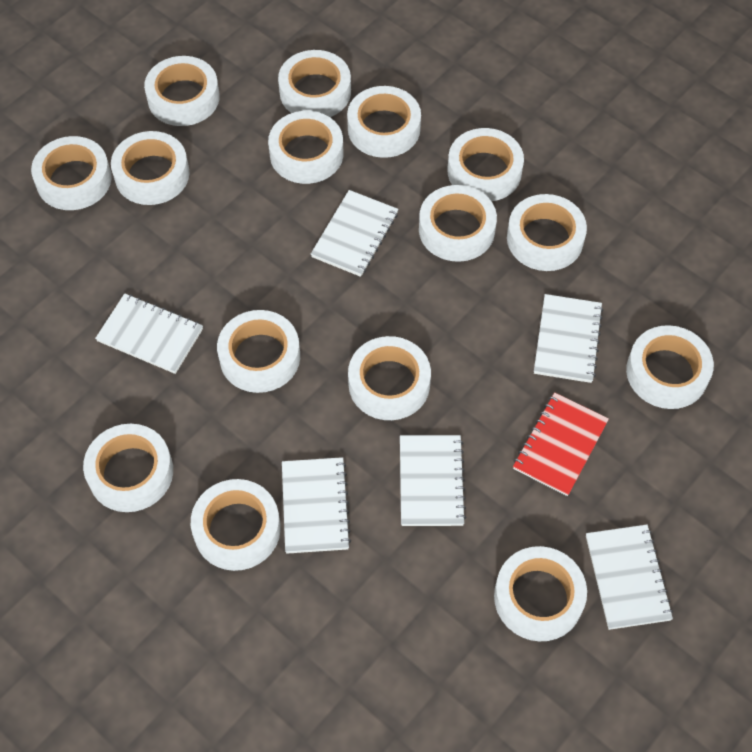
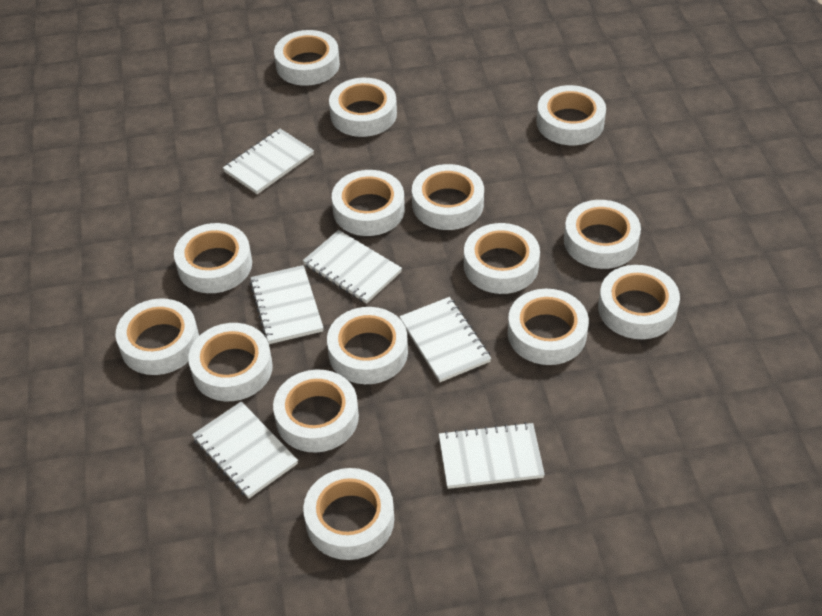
red notebook: [513,392,609,496] = 1 -> none = 0

